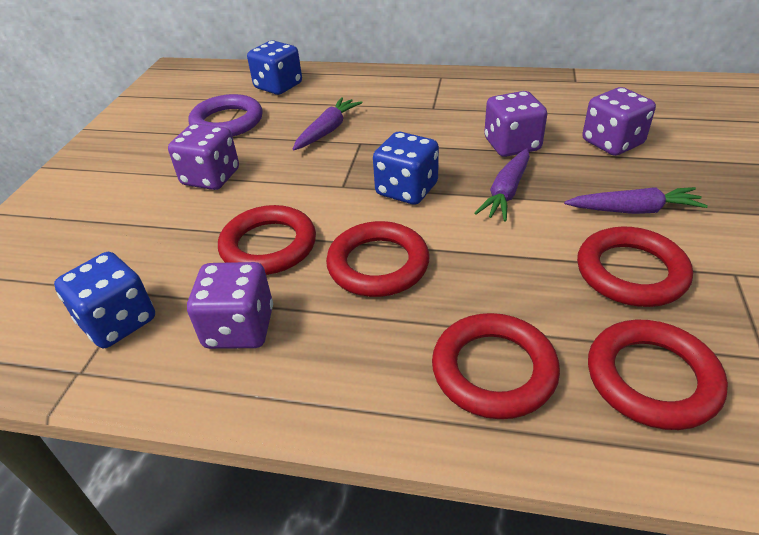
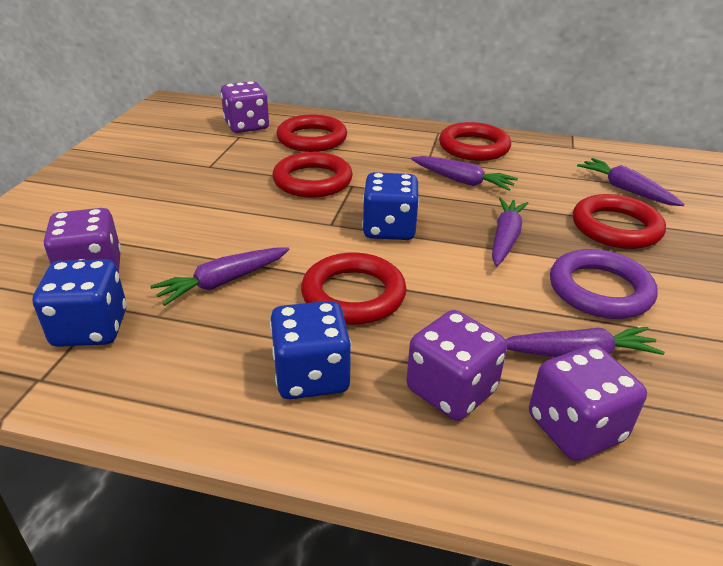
purple carrot: [293,97,363,150] [474,148,530,221] [564,187,708,214] = 3 -> [150,247,289,306] [411,156,518,191] [492,198,529,267] [505,327,665,357] [577,158,684,206] = 5

